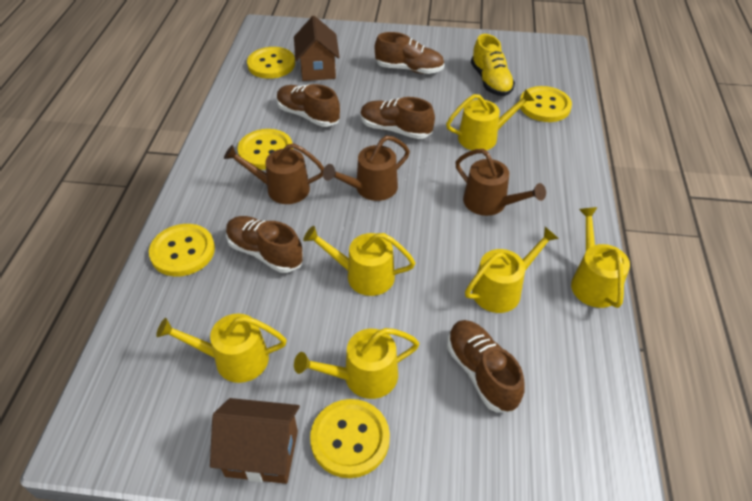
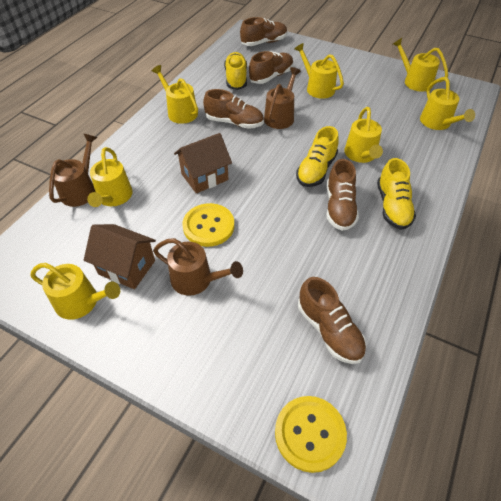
yellow button: [149,224,215,276] [237,129,293,170] [247,47,295,79] [310,399,390,478] [520,86,572,122] = 5 -> [182,203,234,247] [275,396,347,473] = 2
yellow shoe: [471,34,515,96] = 1 -> [224,52,247,90] [296,126,339,187] [377,158,416,230] = 3
yellow watering can: [156,314,287,383] [294,328,419,399] [303,226,415,296] [446,89,535,150] [465,227,559,313] [571,207,630,308] = 6 -> [31,263,120,320] [87,147,133,207] [152,65,198,124] [295,43,344,99] [344,107,383,163] [393,38,448,92] [420,77,475,130] = 7

